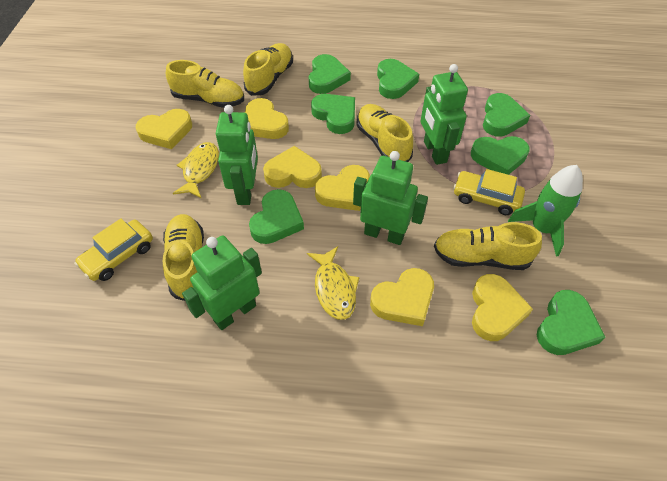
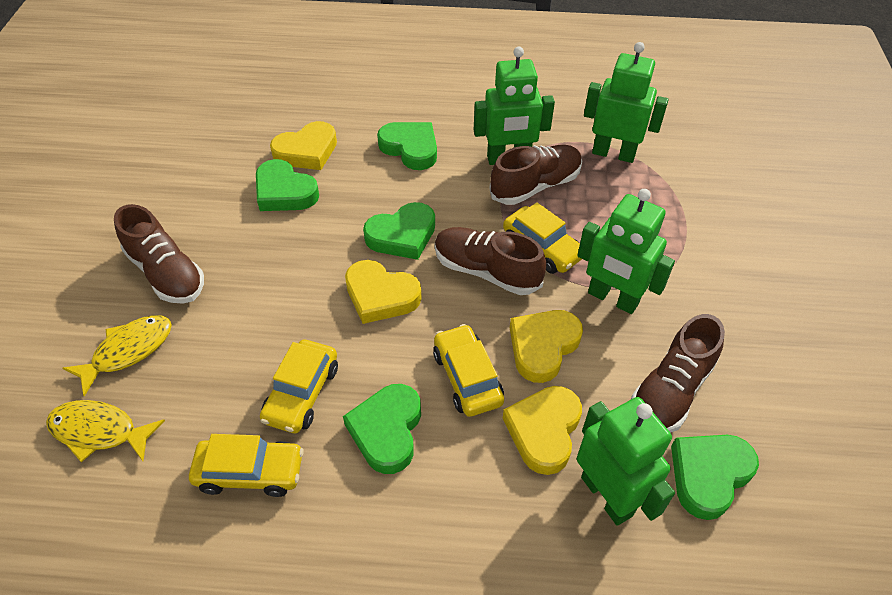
brown shoe: none = 0 -> [114,204,204,304] [435,227,547,295] [490,145,582,205] [631,314,725,433] = 4
green heart: [249,189,304,244] [308,54,351,94] [311,94,355,134] [377,59,419,99] [471,136,530,175] [483,93,530,137] [537,290,606,355] = 7 -> [256,159,319,211] [343,384,421,474] [363,202,435,260] [377,122,437,170] [671,435,759,520] = 5
green rocket: [508,165,583,257] = 1 -> none = 0
yellow car: [74,218,153,281] [453,169,525,215] = 2 -> [189,434,304,497] [260,340,338,433] [433,324,504,417] [503,202,582,274] = 4
yellow heart: [136,109,192,149] [245,98,289,139] [263,146,322,188] [315,165,370,211] [370,268,434,326] [472,274,533,341] = 6 -> [270,121,337,170] [345,260,422,324] [503,386,582,475] [510,310,583,383] = 4
yellow shoe: [163,214,204,301] [166,60,244,108] [243,43,293,96] [357,104,413,162] [434,222,542,270] = 5 -> none = 0

